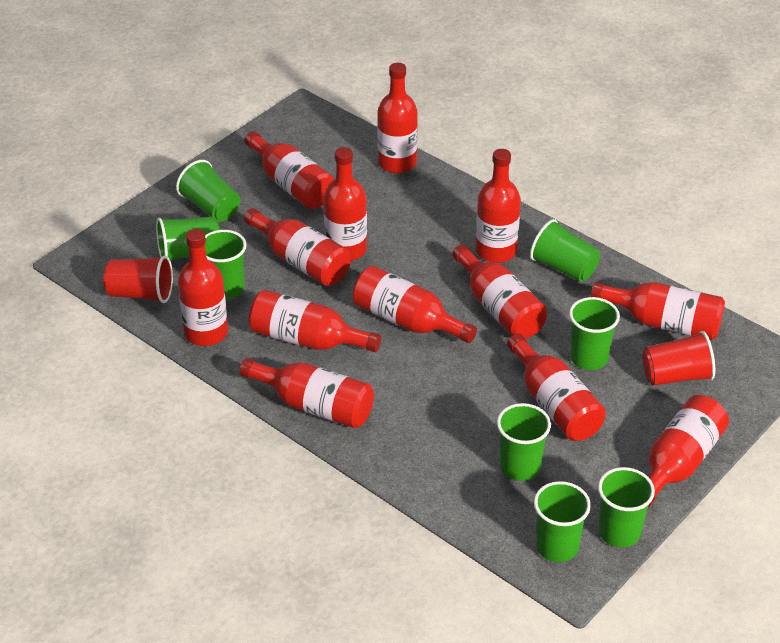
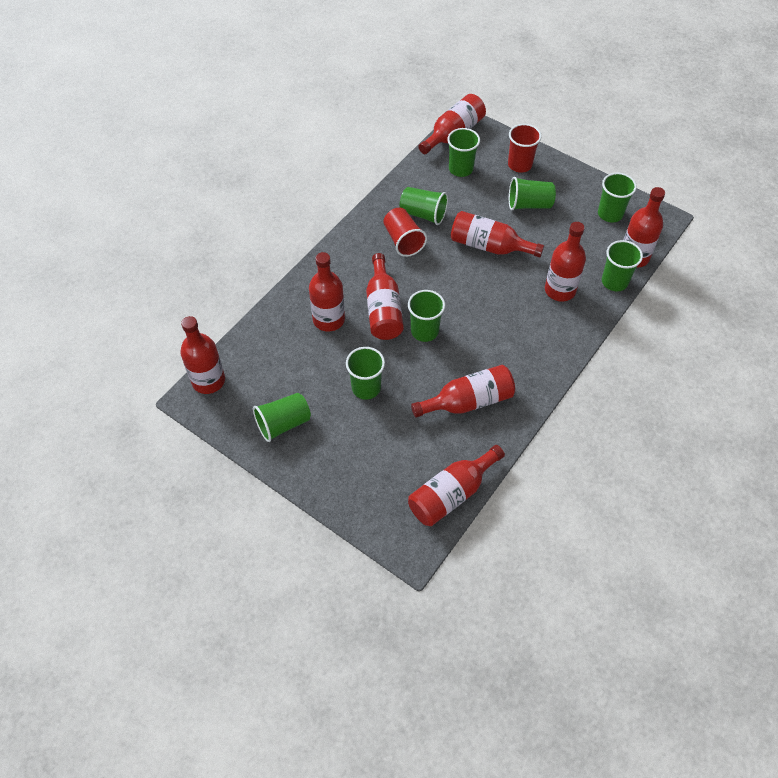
red bottle: [178,229,228,346] [240,358,374,428] [244,131,334,209] [244,208,351,286] [248,290,381,352] [324,147,367,261] [352,266,477,343] [377,63,418,173] [452,244,547,339] [475,149,521,263] [507,334,606,441] [591,282,725,340] [648,395,729,508] = 13 -> [180,316,225,394] [309,252,345,332] [366,253,404,340] [408,445,505,526] [411,365,515,417] [418,94,486,154] [451,211,544,258] [545,222,586,302] [623,187,665,268] = 9

